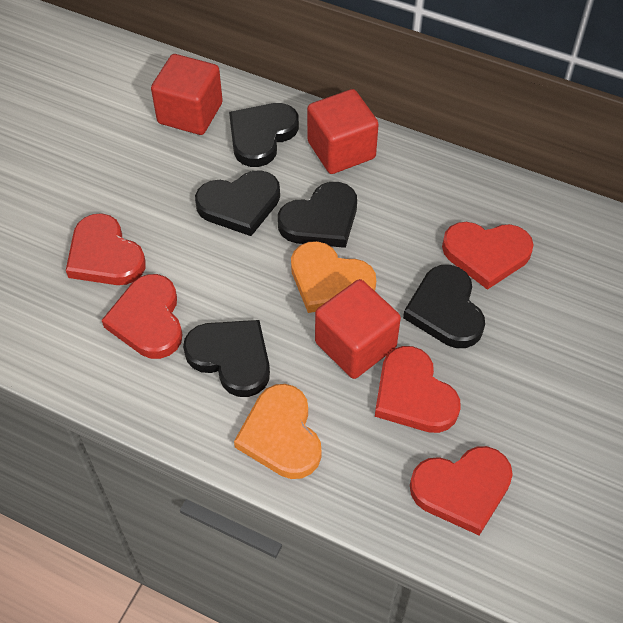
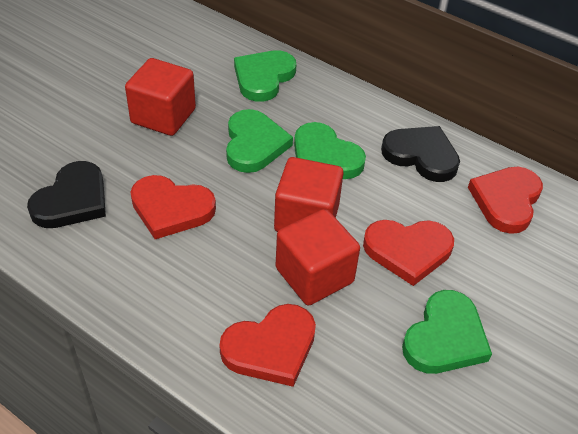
black heart: [183,320,270,397] [195,170,280,236] [229,103,299,167] [278,182,357,248] [403,265,485,348] = 5 -> [27,161,106,228] [381,126,460,182] = 2
green heart: none = 0 -> [226,109,293,173] [234,50,296,102] [294,122,366,179] [402,290,492,374] = 4
orange heart: [234,384,321,479] [291,241,376,313] = 2 -> none = 0
red heart: [66,213,146,285] [102,274,182,359] [375,346,460,433] [410,446,513,536] [442,222,534,290] = 5 -> [130,175,216,239] [219,304,316,387] [363,220,454,286] [468,167,543,234] = 4

